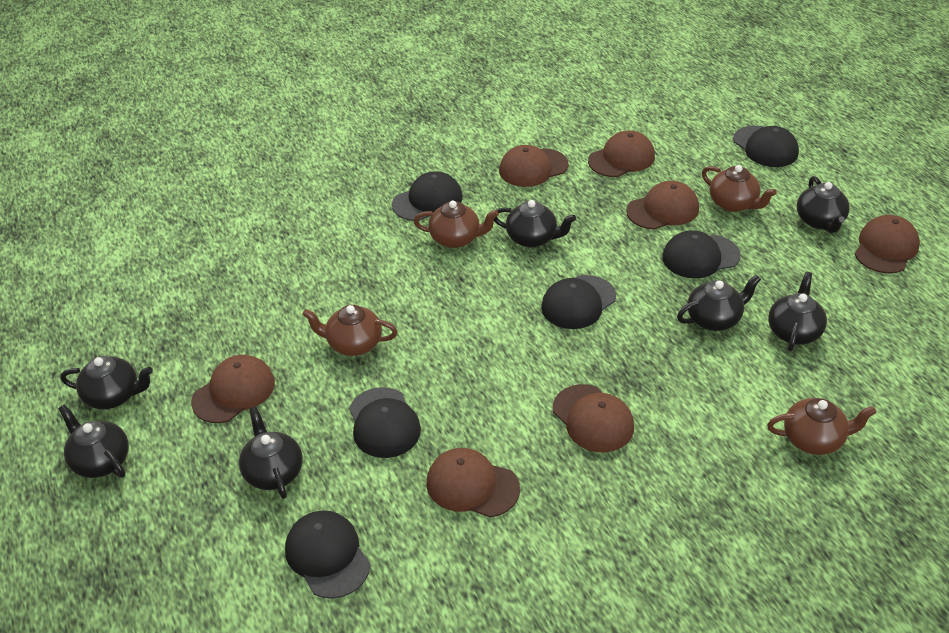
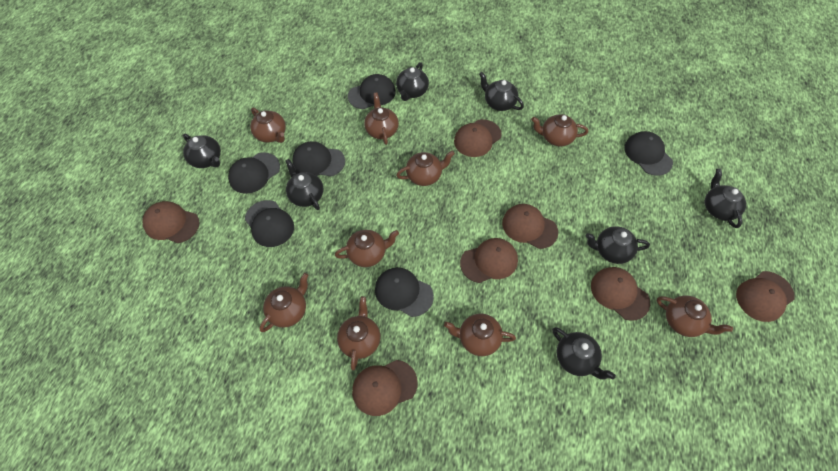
brown teapot: [302,305,398,356] [414,200,499,248] [702,165,777,212] [767,398,877,455] = 4 -> [250,108,286,143] [259,273,308,332] [335,230,399,267] [337,296,380,370] [364,92,399,145] [396,151,455,186] [444,314,516,356] [531,114,588,146] [657,295,733,337] = 9

